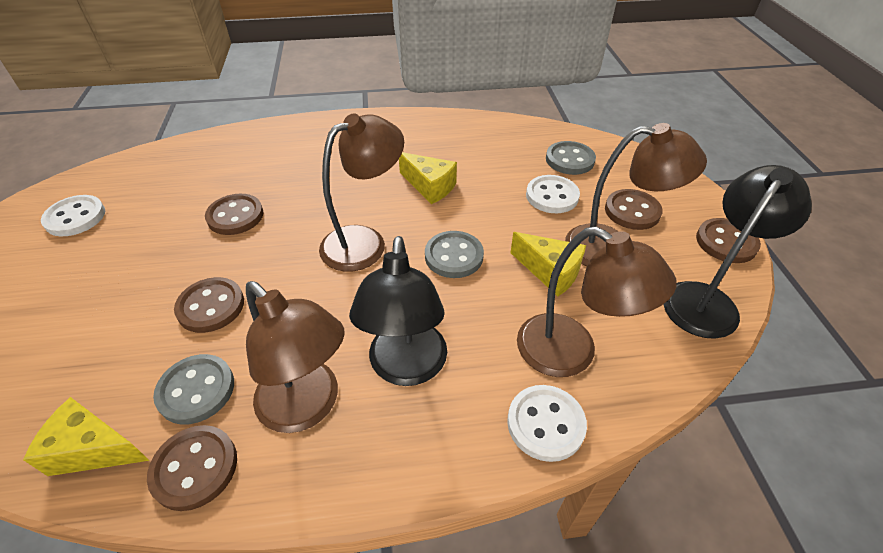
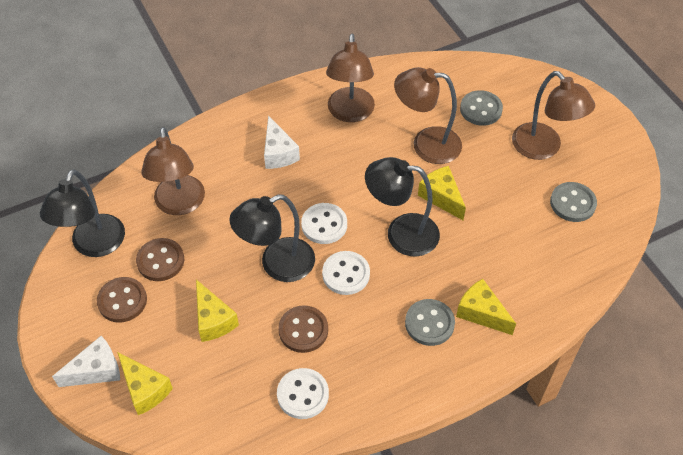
black lamp: [349,236,447,386] [663,165,812,339] = 2 -> [40,169,125,257] [229,194,315,282] [365,157,440,256] = 3
brown button: [147,425,237,511] [174,277,244,333] [205,194,263,235] [605,189,663,230] [696,218,761,263] = 5 -> [97,277,147,323] [136,238,184,281] [278,305,328,353] = 3
white cheese: none = 0 -> [52,336,120,387] [264,115,300,169] = 2
yellow cheese: [23,397,150,476] [399,152,457,204] [510,232,586,296] = 3 -> [117,352,173,415] [196,279,239,342] [418,166,466,220] [456,279,516,335] = 4

